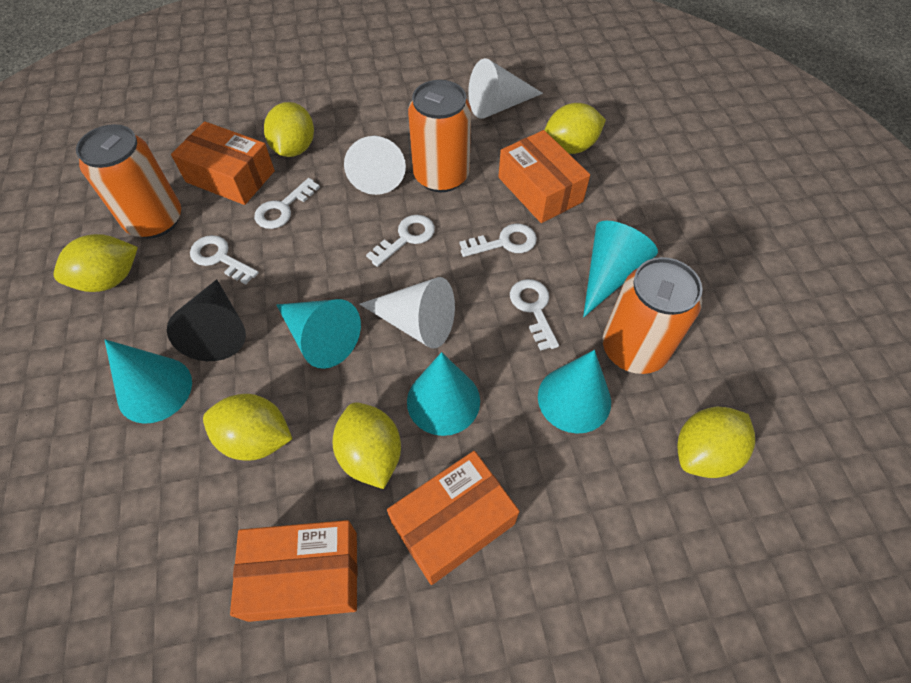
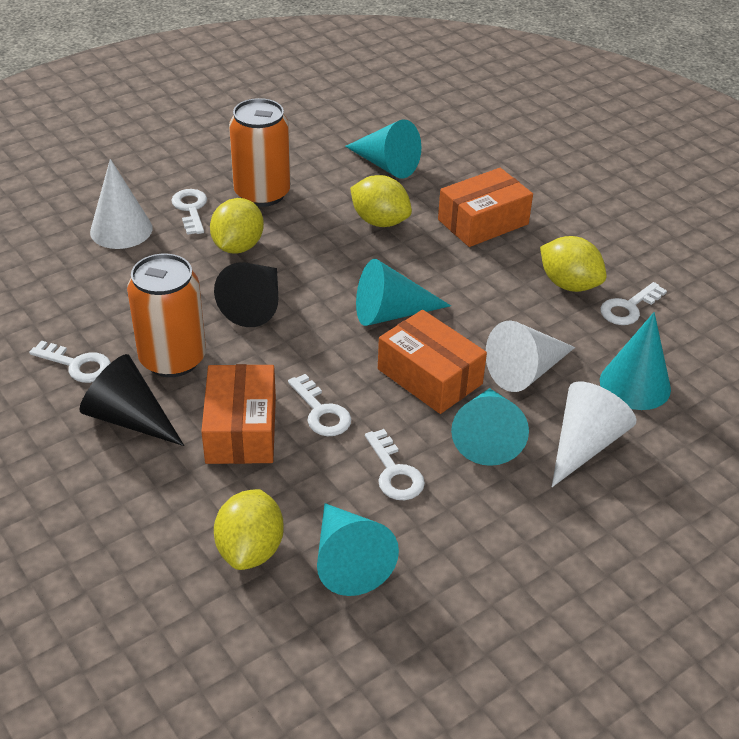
black cone: [167,279,246,361] = 1 -> [79,354,184,446] [214,262,278,327] = 2
orange box: [171,121,275,205] [230,520,357,622] [387,451,519,585] [498,130,590,223] = 4 -> [201,364,276,464] [378,310,487,414] [438,168,533,247] = 3
orange can: [76,124,181,239] [408,80,471,192] [603,257,703,374] = 3 -> [127,254,206,377] [229,98,291,207] = 2
yellow lemon: [53,234,138,292] [203,394,292,461] [264,102,314,157] [333,402,401,489] [545,103,606,154] [677,407,755,478] = 6 -> [210,198,264,254] [214,489,284,570] [350,175,412,227] [540,236,607,292] = 4

